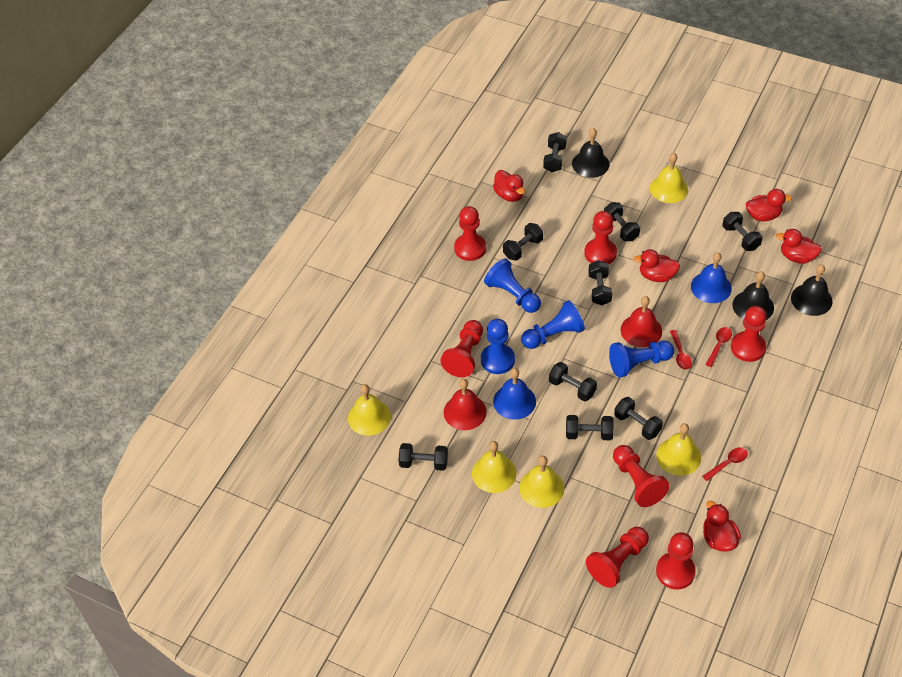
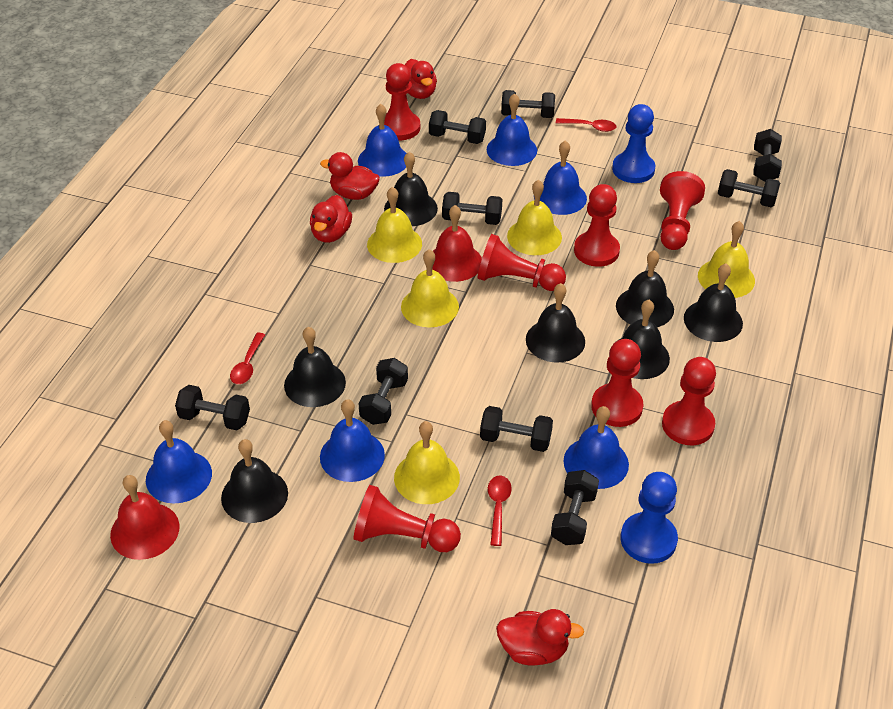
black bell: [572,128,610,178] [732,271,774,320] [791,264,833,316] = 3 -> [221,439,288,523] [284,327,346,407] [384,152,438,226] [526,283,585,363] [611,300,670,379] [616,250,674,327] [684,264,743,342] = 7
blue bell: [493,368,536,420] [691,252,732,303] = 2 -> [146,420,212,504] [320,399,385,482] [358,104,407,177] [487,93,537,166] [540,141,587,215] [563,406,629,489] = 6
blue pawn: [481,319,515,374] [484,258,541,313] [521,300,585,349] [609,341,674,377] = 4 -> [612,104,655,183] [620,472,678,564] = 2
red duck: [493,170,525,202] [633,249,680,282] [703,501,741,551] [746,189,792,221] [776,229,822,264] = 5 -> [310,195,352,243] [320,152,380,200] [405,59,437,99] [496,609,584,666] = 4

